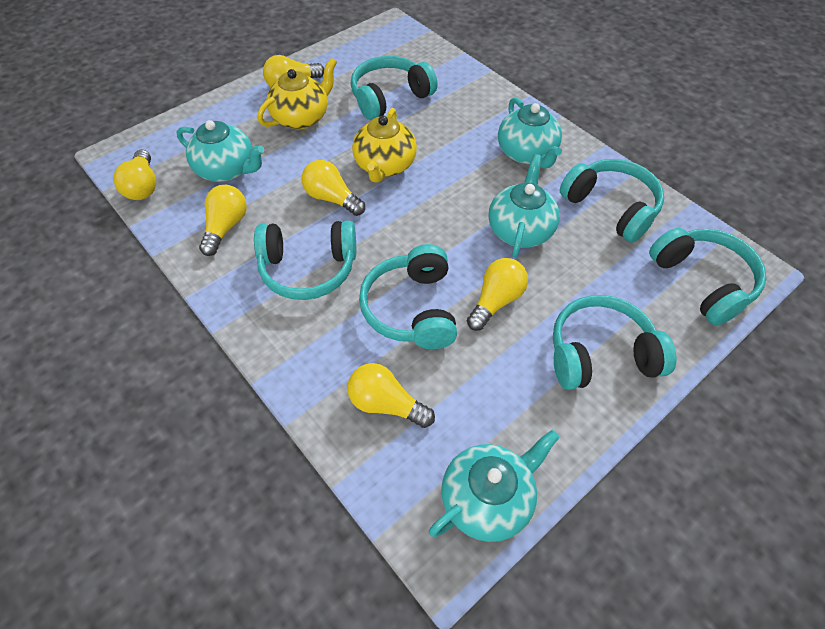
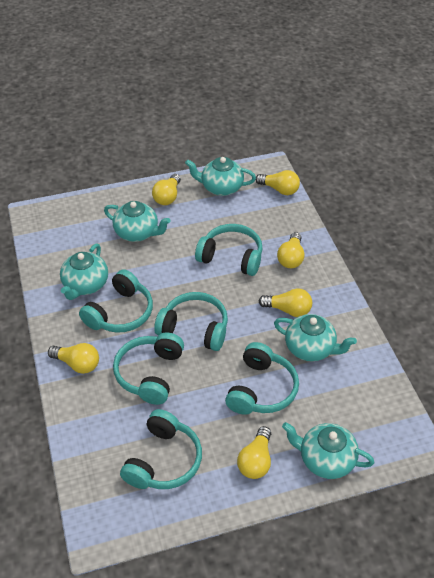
turquoise teapot: [177,120,264,182] [429,430,560,542] [488,154,560,258] [498,97,562,169] = 4 -> [60,244,108,300] [104,201,171,242] [185,157,256,196] [274,314,357,362] [282,422,374,479] = 5
yellow teapot: [258,58,337,129] [352,108,417,183] = 2 -> none = 0

